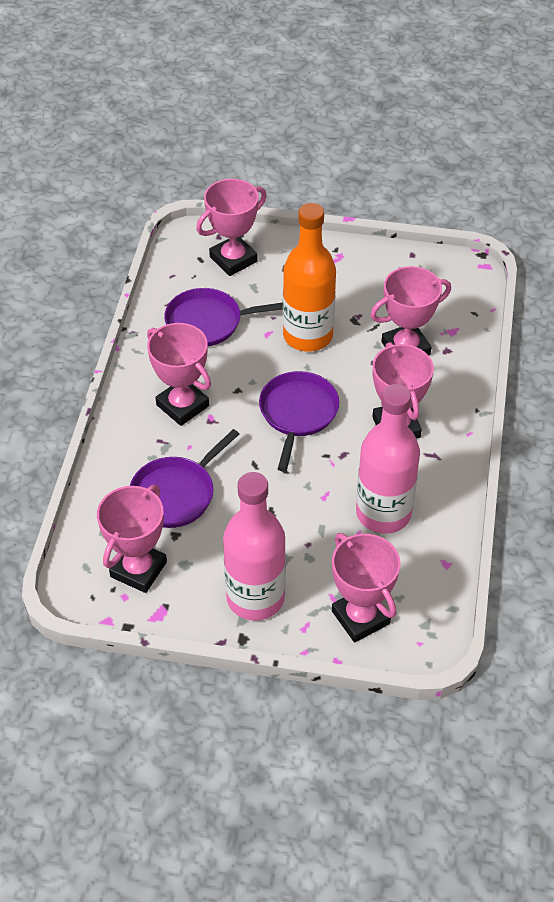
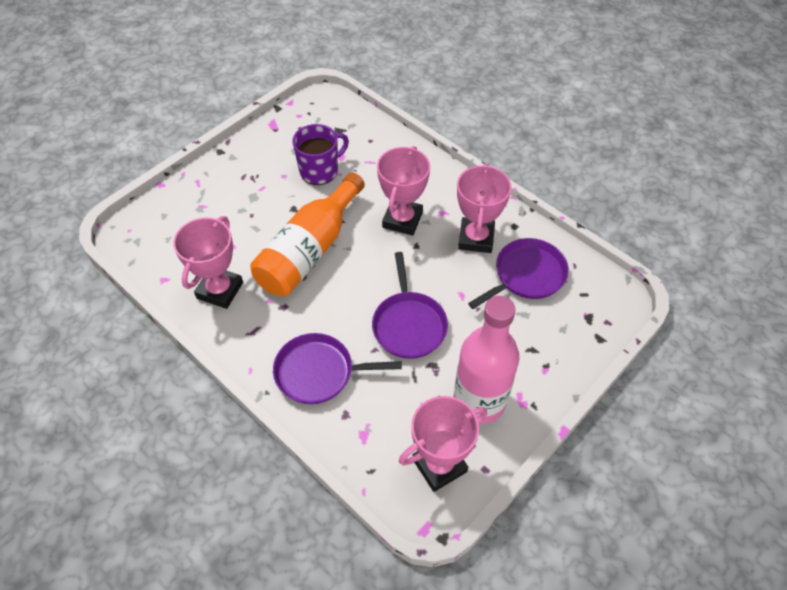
pink bottle: [223,472,286,621] [356,384,420,534] = 2 -> [454,296,519,424] = 1
pink trophy: [97,485,167,593] [147,323,211,426] [196,179,267,276] [332,533,401,643] [370,266,451,355] [372,342,434,439] = 6 -> [173,216,243,309] [377,146,430,236] [399,396,487,492] [457,163,512,253] = 4
purple mug: none = 0 -> [292,124,349,185] = 1

